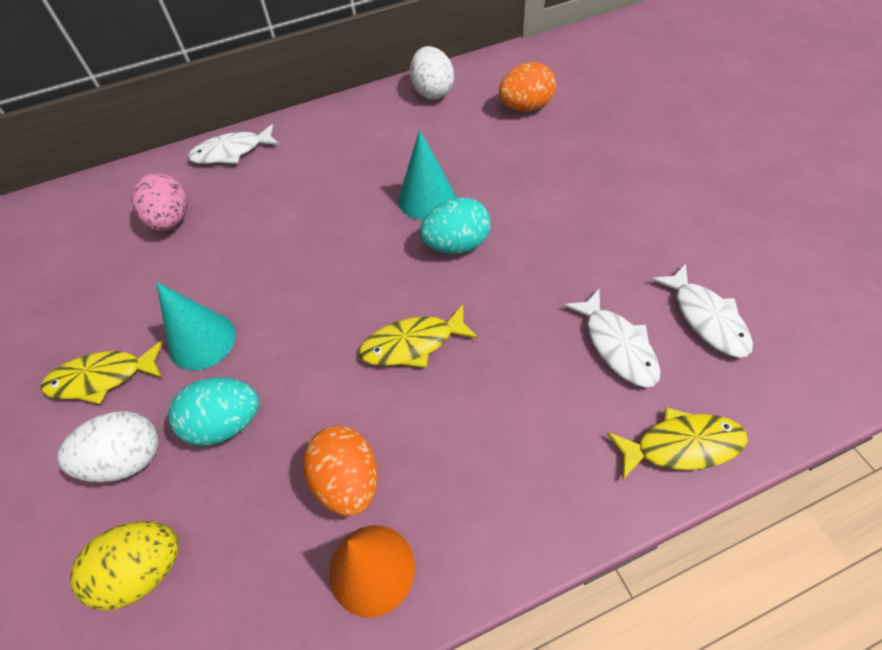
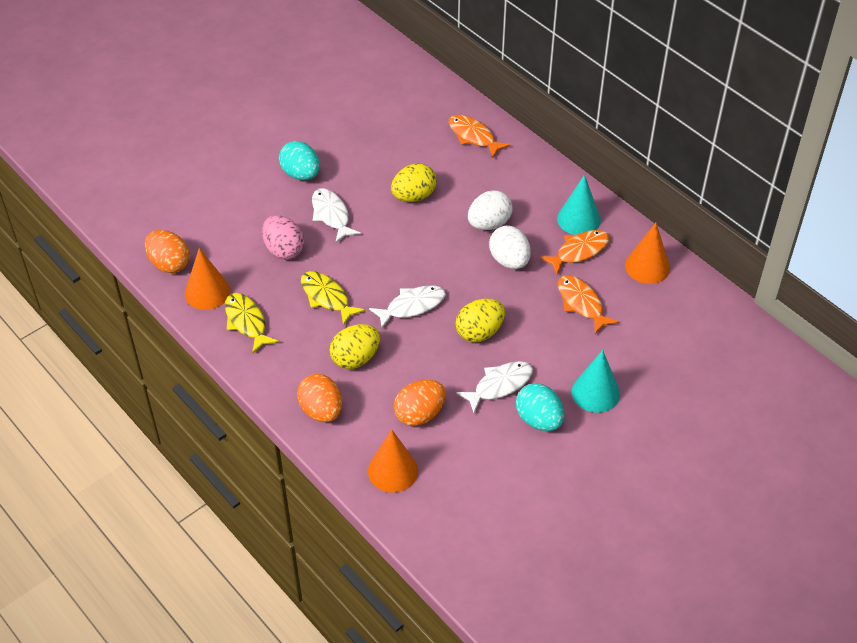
orange cone: [329,525,415,618] = 1 -> [185,248,230,310] [368,429,418,493] [625,223,670,284] = 3
orange egg: [303,426,377,516] [499,62,556,112] = 2 -> [145,230,190,273] [297,374,342,422] [394,380,446,426] = 3
orange fish: none = 0 -> [449,115,511,158] [540,230,610,274] [558,275,619,334] = 3
yellow egg: [70,521,179,610] = 1 -> [330,324,380,369] [391,163,437,202] [455,299,505,342] = 3
yellow fish: [41,341,163,404] [359,305,478,368] [607,407,748,479] = 3 -> [225,293,279,354] [301,271,365,326] = 2

